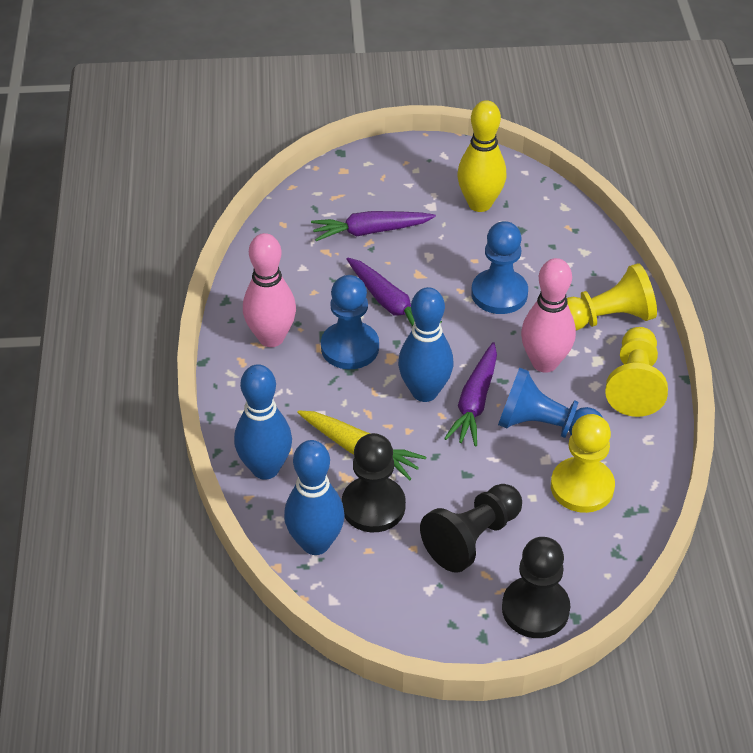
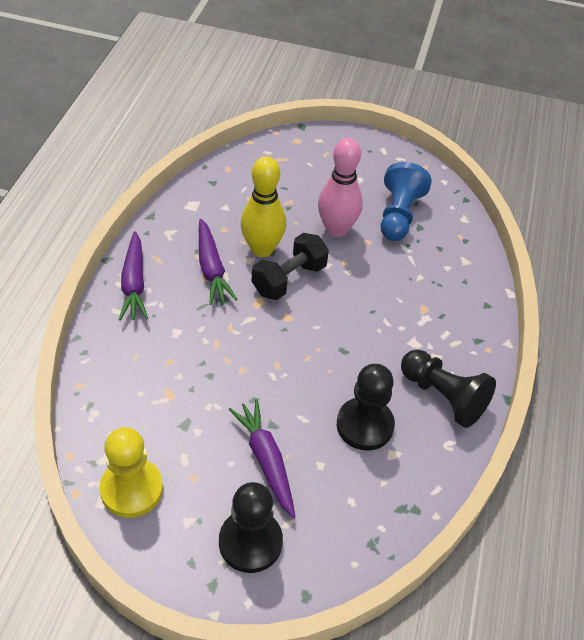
black dumbbell: none = 0 -> [252,233,329,300] = 1
blue bowling pin: [234,364,292,480] [284,440,345,555] [398,287,453,402] = 3 -> none = 0
blue pawn: [321,275,379,369] [471,221,528,314] [498,368,604,438] = 3 -> [381,162,432,241] = 1
pink bowling pin: [243,233,296,347] [521,258,576,373] = 2 -> [318,138,363,237] = 1
yellow carrot: [297,410,426,480] = 1 -> none = 0
yellow pawn: [551,414,615,513] [567,263,657,331] [605,327,668,417] = 3 -> [100,427,163,518] = 1

